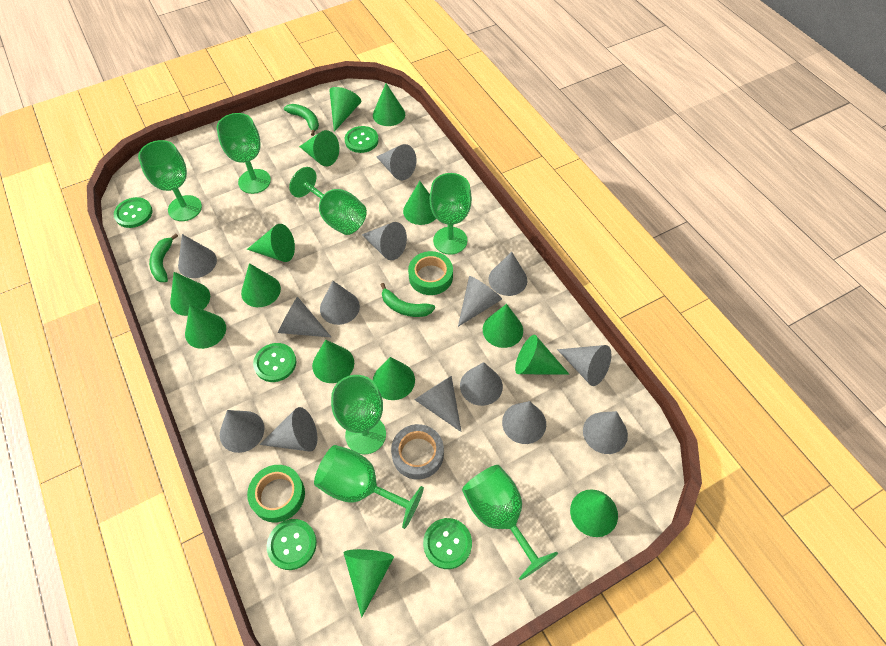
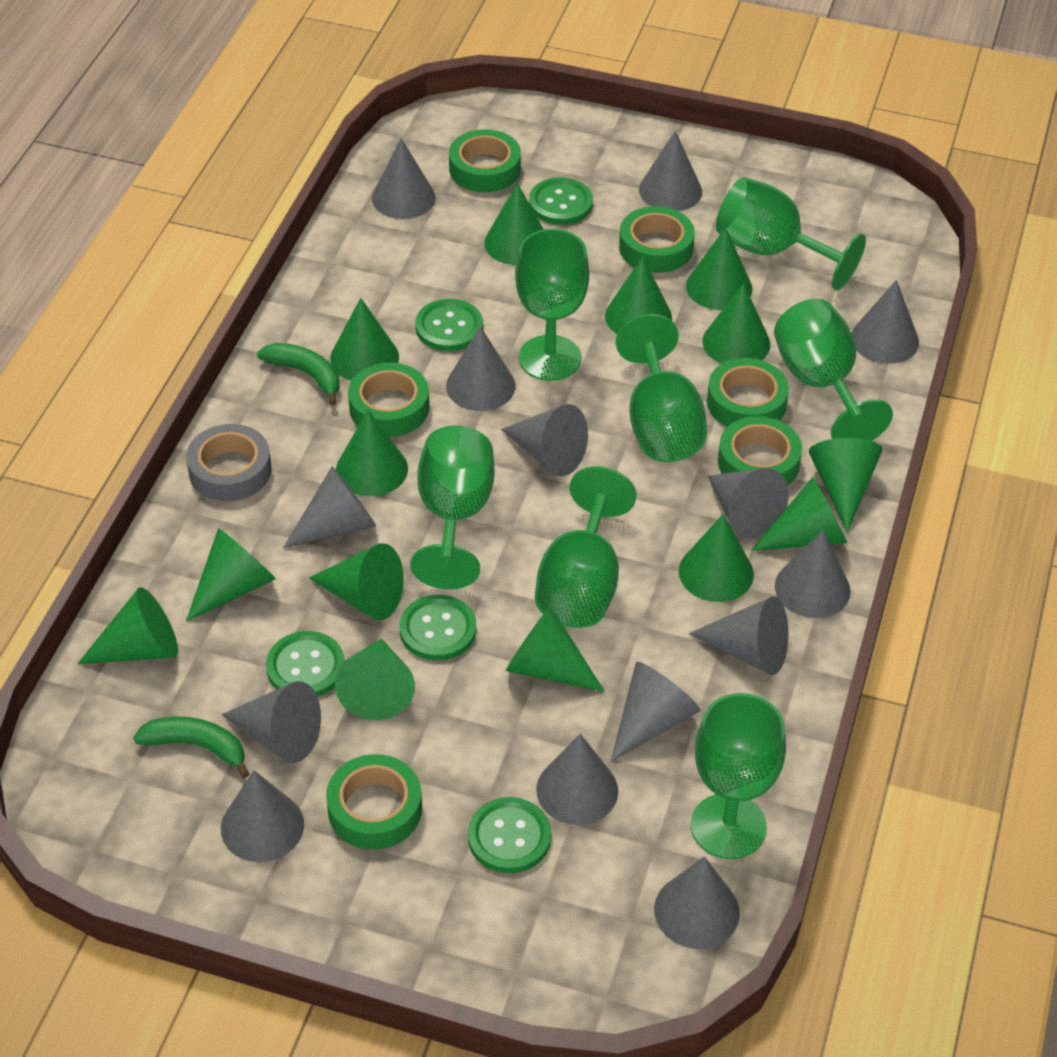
green banana: [149,234,178,282] [284,104,319,136] [381,283,435,317] = 3 -> [133,717,249,778] [257,343,339,405] = 2
green tape: [247,465,305,522] [408,251,453,295] = 2 -> [326,754,422,849] [348,363,429,437] [449,129,521,192] [619,206,695,273] [707,358,789,427] [718,416,802,485] = 6

